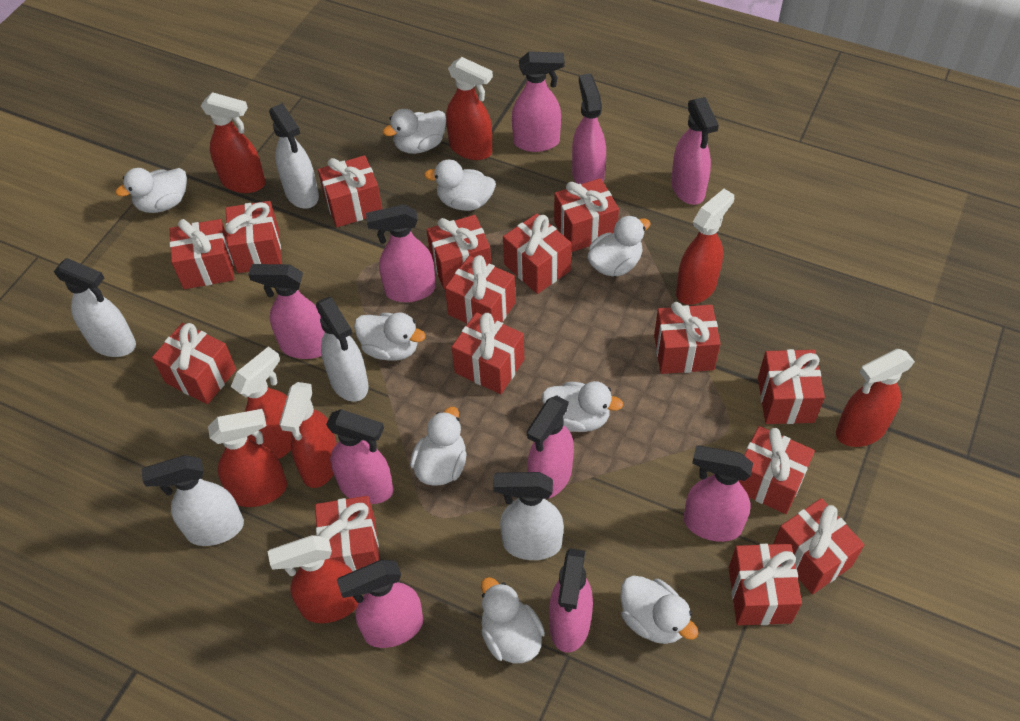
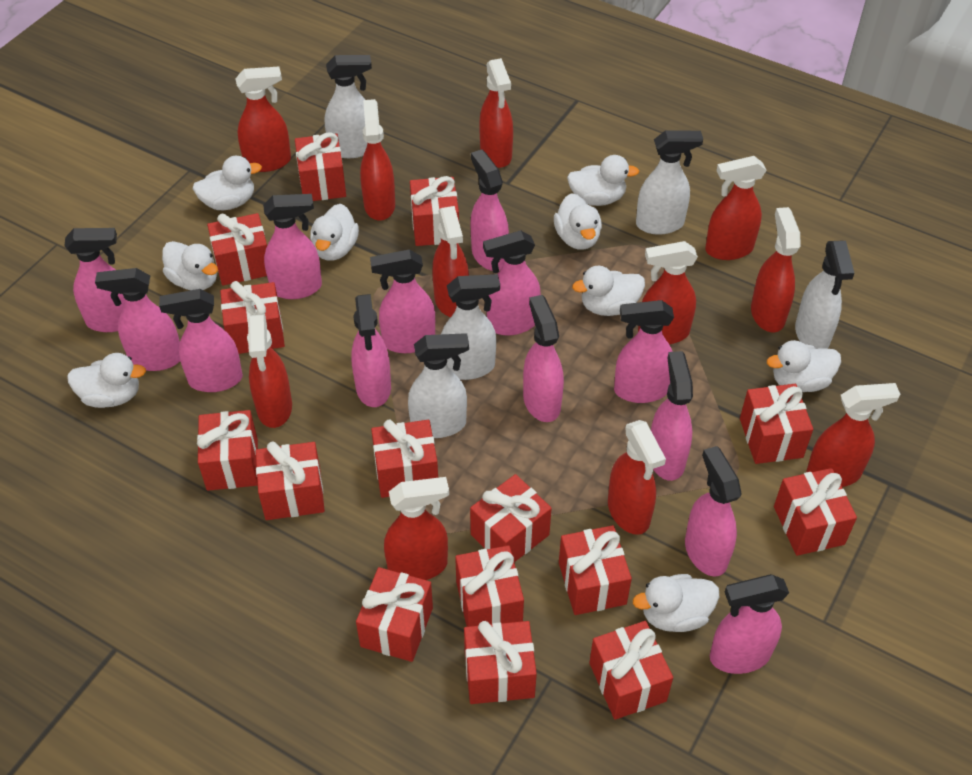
pink spray bottle: [248,264,325,359] [326,409,393,504] [337,560,423,648] [366,204,436,302] [512,51,565,152] [527,395,574,499] [549,548,593,652] [572,74,606,184] [671,97,719,205] [684,445,753,542] = 10 -> [64,228,125,332] [95,268,180,371] [159,289,243,392] [263,194,322,299] [351,294,391,407] [370,249,435,353] [470,150,509,271] [483,230,541,336] [523,295,564,422] [614,300,674,403] [651,351,693,481] [685,446,742,577] [710,574,789,674] = 13
red spray bottle: [201,92,266,193] [208,409,287,507] [231,346,292,459] [268,535,358,623] [279,382,337,488] [446,57,493,160] [676,189,734,305] [836,349,915,447] = 8 -> [235,67,291,172] [247,314,292,428] [360,99,395,221] [384,477,449,580] [432,206,469,317] [479,58,513,168] [608,420,666,535] [638,241,698,344] [705,156,767,260] [751,207,801,333] [806,383,900,487] = 11

